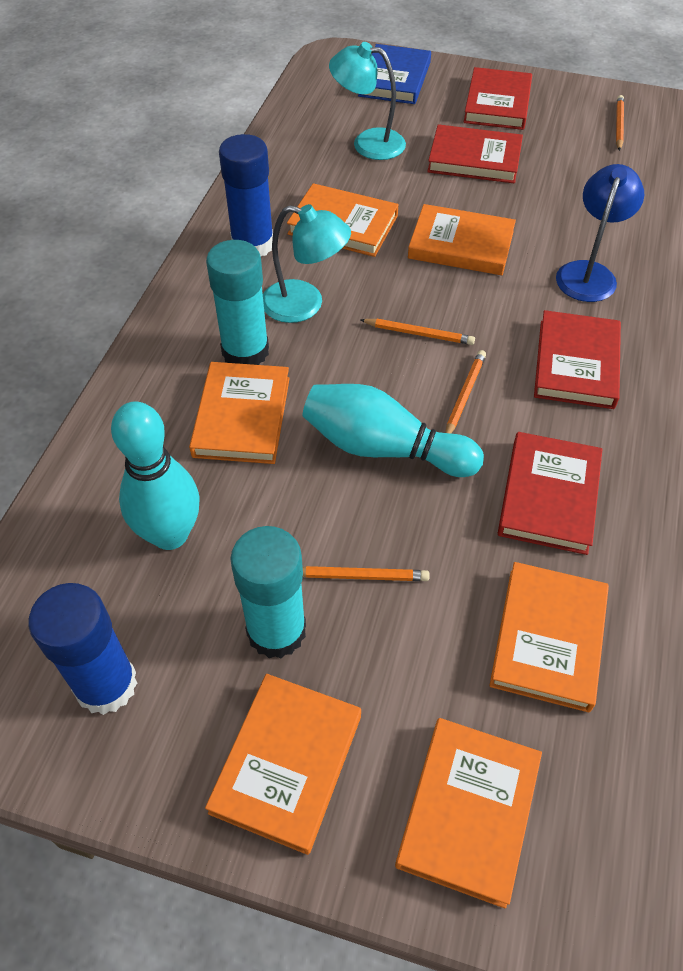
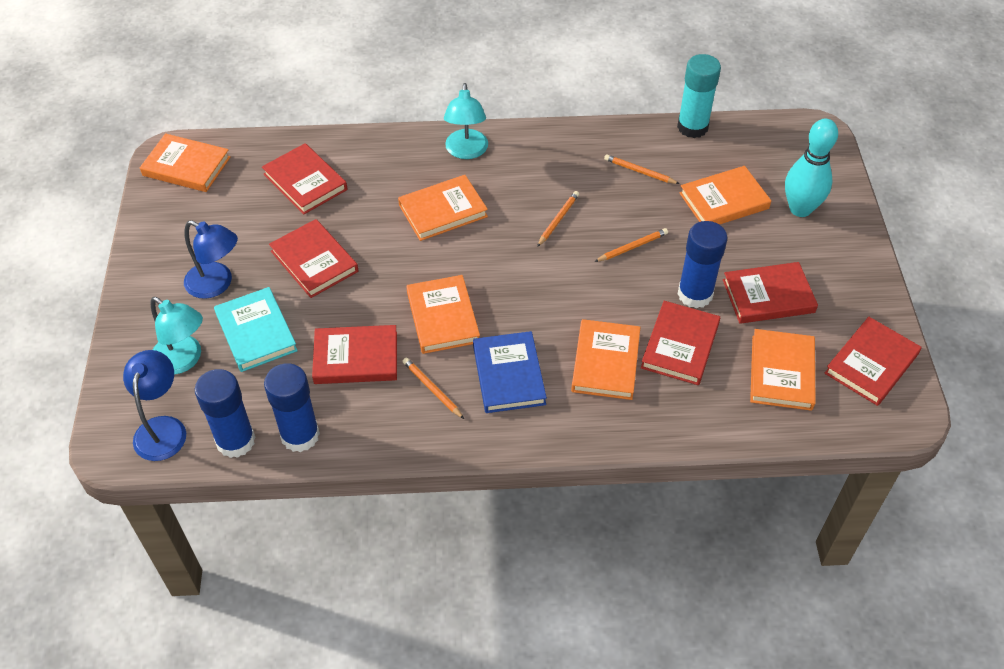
blue glue stick: [28,583,137,715] [219,134,273,256] = 2 -> [195,369,256,458] [264,363,320,452] [678,221,727,308] = 3
blue lamp: [556,164,644,302] = 1 -> [123,350,186,461] [184,220,238,299] = 2
red book: [427,124,523,183] [464,67,532,130] [498,432,603,555] [534,310,621,409] = 4 -> [262,143,347,215] [269,219,358,298] [312,325,397,384] [641,301,720,385] [723,262,818,324] [825,317,921,406] = 6
turquoise book: none = 0 -> [214,287,298,372] = 1
turquoise bowling pin: [111,401,200,550] [302,384,484,477] = 2 -> [785,119,838,217] = 1
turquoise glue stick: [206,240,269,365] [230,526,306,659] = 2 -> [677,54,721,138] = 1

